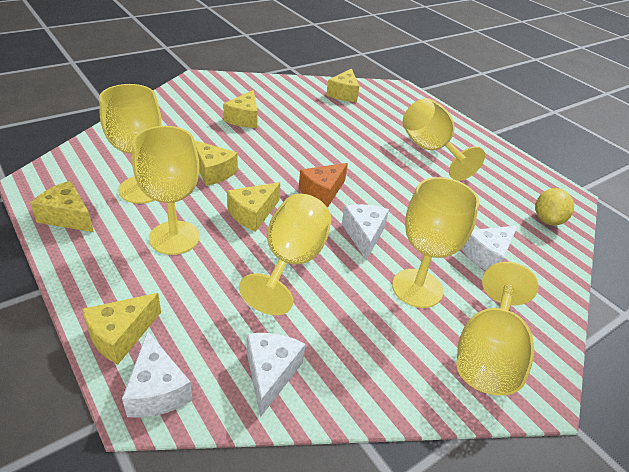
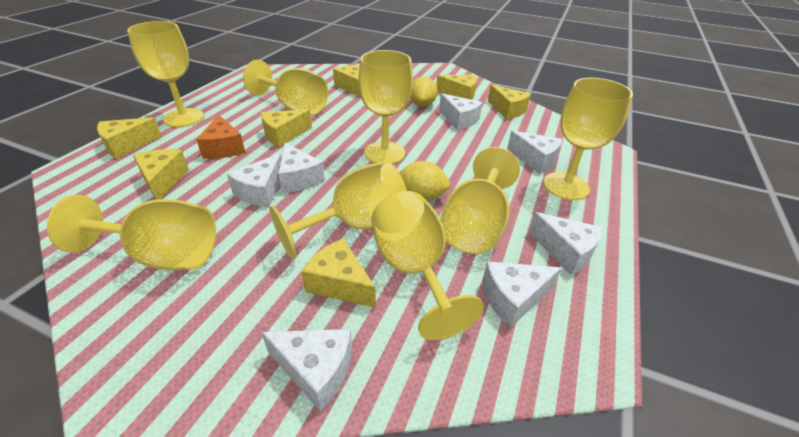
white cheese: [122,331,193,418] [247,333,305,417] [342,204,389,260] [461,226,518,271] = 4 -> [227,154,281,207] [261,329,352,411] [278,143,325,193] [439,93,483,130] [482,261,562,328] [507,131,562,174] [528,212,603,275] = 7
yellow cheese: [30,181,94,232] [82,293,161,364] [194,140,238,186] [223,90,258,128] [227,182,280,232] [327,69,359,102] = 6 -> [97,117,162,159] [133,149,189,200] [261,109,312,147] [301,238,376,308] [333,65,360,97] [436,75,477,100] [488,85,531,120] = 7
yellow goblet: [99,84,162,204] [132,126,200,255] [239,194,331,315] [392,177,479,308] [403,98,485,181] [456,262,538,395] = 6 -> [47,195,216,270] [127,21,204,127] [243,60,328,115] [269,161,407,260] [358,50,413,164] [371,191,484,340] [440,147,520,254] [544,78,633,200] = 8
yellow lemon: [535,188,574,226] = 1 -> [399,161,450,200] [410,76,438,107] = 2

